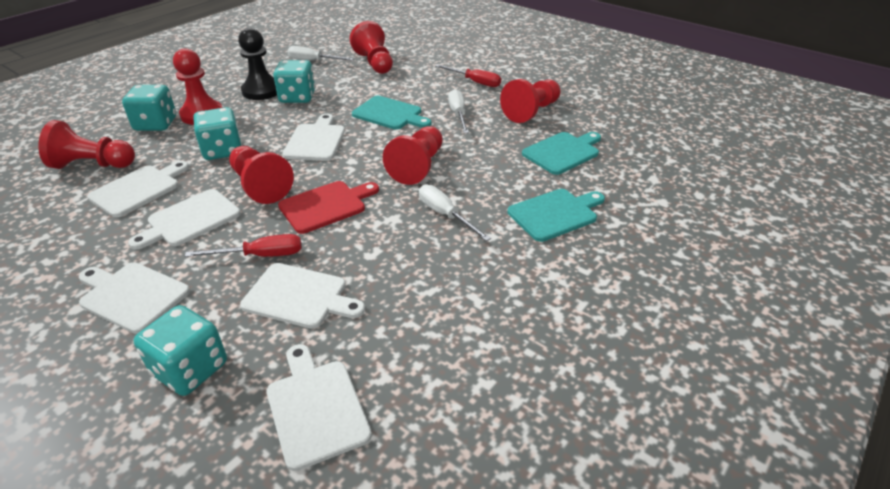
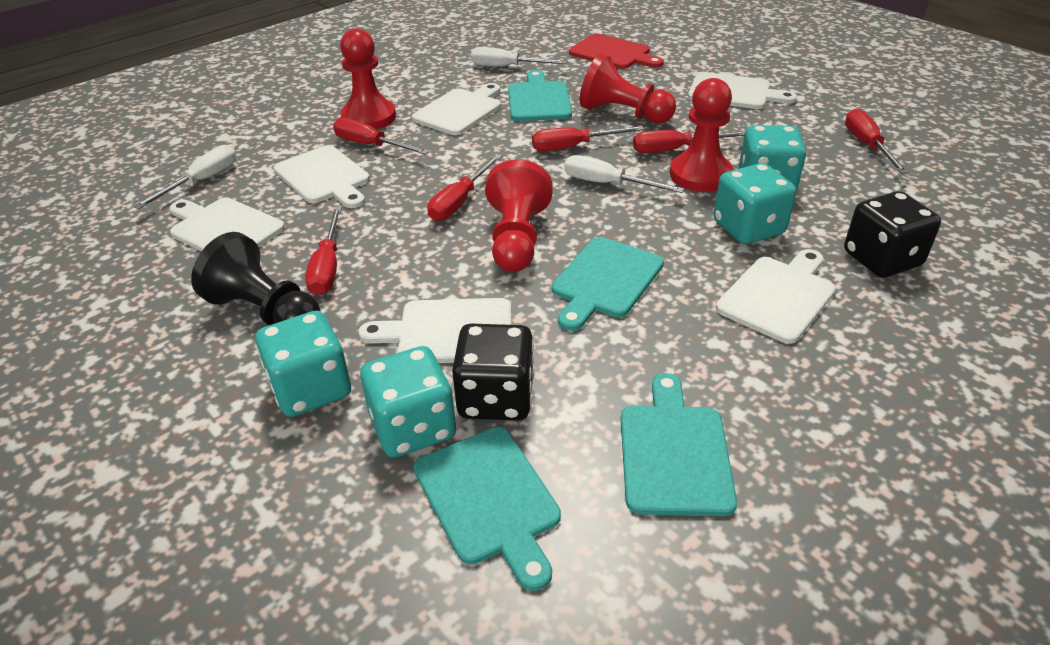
black dice: none = 0 -> [452,324,534,421] [844,191,941,278] = 2
red pawn: [39,120,135,169] [173,48,223,125] [229,146,294,204] [350,21,393,74] [383,126,443,185] [500,79,561,123] = 6 -> [340,29,396,130] [485,160,553,272] [579,53,676,124] [670,78,733,192] = 4
red screwdriver: [185,234,301,257] [435,64,501,87] = 2 -> [305,207,342,295] [333,118,429,155] [427,154,502,221] [532,126,644,151] [633,130,745,153] [845,108,909,174] = 6
turquoise cutting board: [352,96,431,129] [507,189,605,242] [522,132,601,175] = 3 -> [414,427,561,591] [508,70,572,121] [552,237,664,331] [621,373,737,516] = 4

